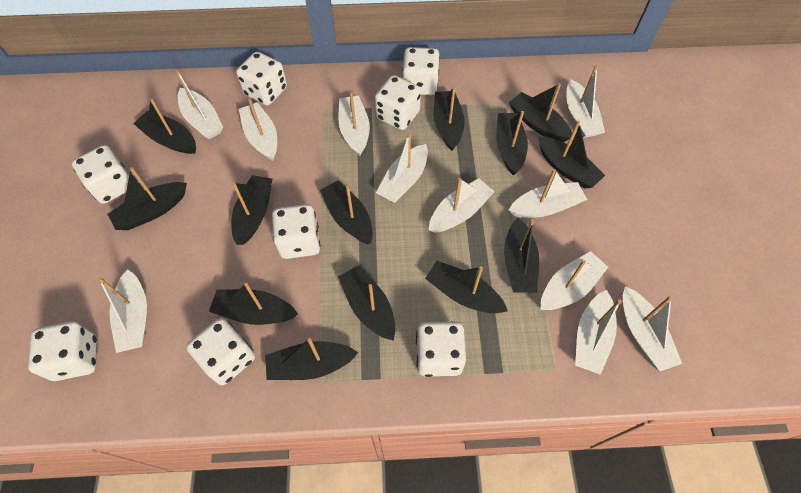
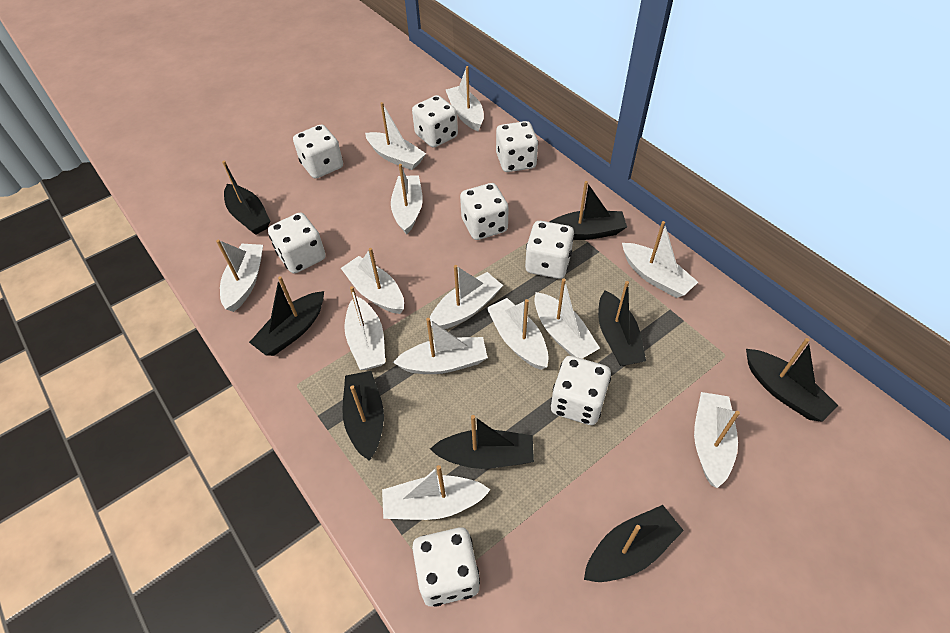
black boat: [107,167,187,230] [133,98,196,154] [209,283,298,325] [231,175,272,245] [265,338,359,380] [320,180,373,244] [338,265,396,341] [425,261,508,313] [434,86,465,151] [496,111,528,175] [504,218,539,293] [509,83,572,142] [538,121,605,189] = 13 -> [222,160,270,235] [249,276,324,356] [342,371,384,460] [430,415,534,469] [550,181,627,240] [584,505,684,582] [598,281,646,366] [746,338,839,422] = 8
white boat: [98,269,147,353] [176,70,223,139] [239,99,277,161] [338,92,370,156] [376,132,428,203] [429,178,494,233] [509,169,587,218] [540,251,608,310] [566,65,605,138] [575,290,622,375] [623,286,682,371] = 11 -> [216,240,263,312] [341,248,404,314] [344,286,385,370] [365,102,426,170] [382,465,491,520] [391,164,423,235] [393,318,488,374] [430,265,503,329] [446,66,484,131] [487,298,549,370] [534,279,600,358] [622,221,698,298] [694,392,740,488] = 13

